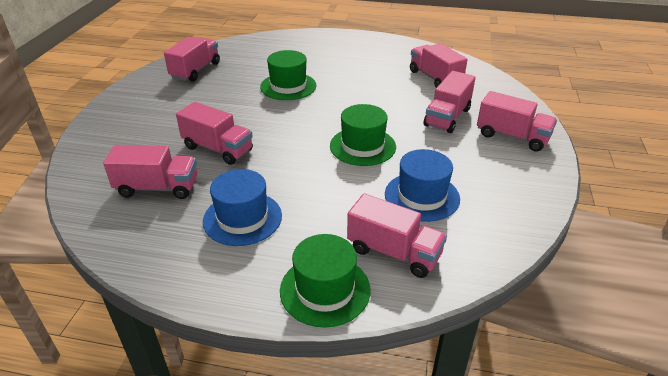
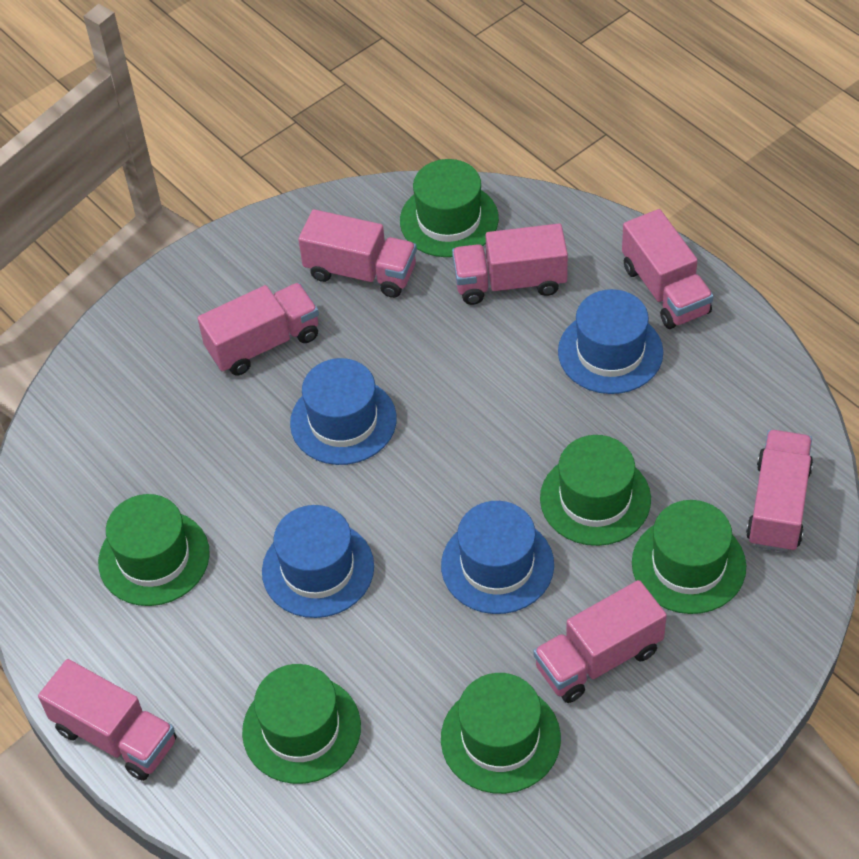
blue hat: [203,169,282,246] [385,149,460,222] = 2 -> [262,505,374,618] [290,358,397,465] [441,501,554,614] [558,289,663,394] = 4
green hat: [260,50,317,100] [280,234,371,328] [330,104,396,166] = 3 -> [98,494,210,606] [242,664,361,784] [400,159,499,257] [441,673,561,794] [540,435,651,546] [632,500,746,614] = 6

